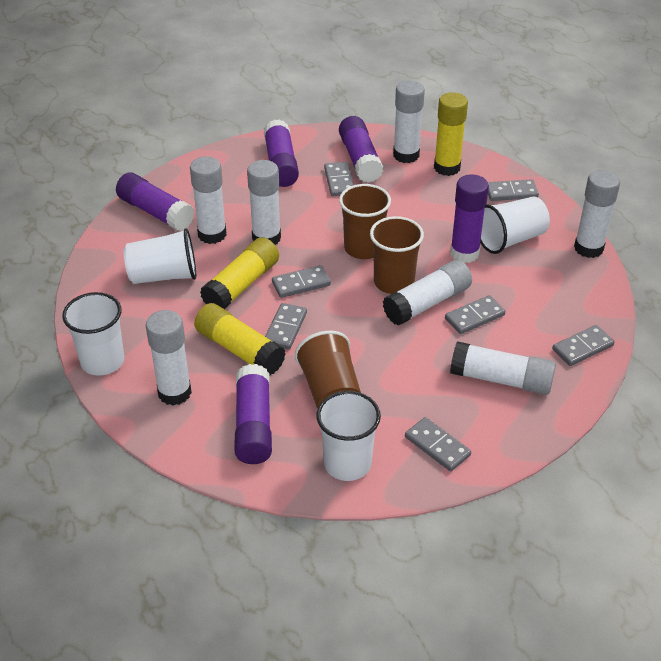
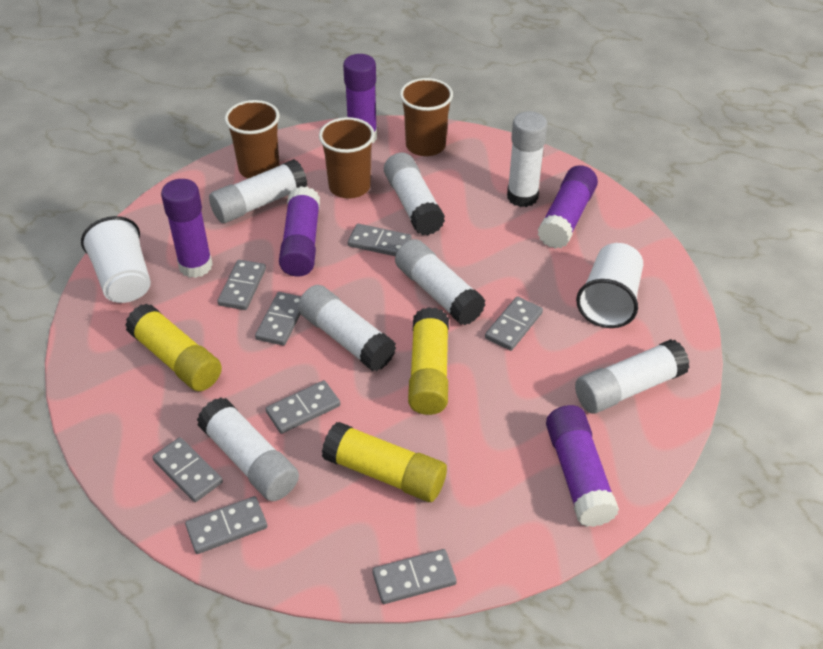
grey domino: [265,303,307,350] [272,265,331,298] [324,162,353,196] [405,417,471,471] [445,295,505,334] [488,179,539,201] [552,325,615,366] = 7 -> [152,437,223,502] [185,496,267,554] [217,260,266,310] [255,292,301,346] [266,380,340,434] [348,224,412,256] [372,549,457,604] [485,296,543,351] = 8
white cup: [62,292,124,376] [124,228,196,284] [316,391,381,481] [480,197,550,254] = 4 -> [81,216,151,303] [576,243,643,328] = 2

